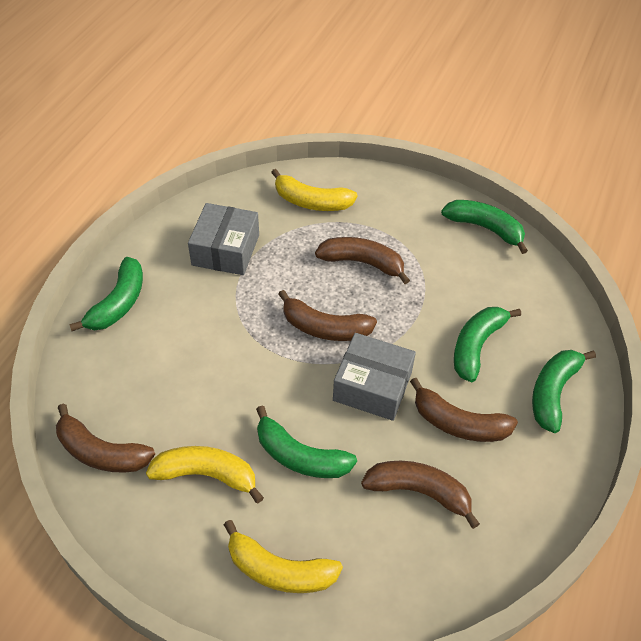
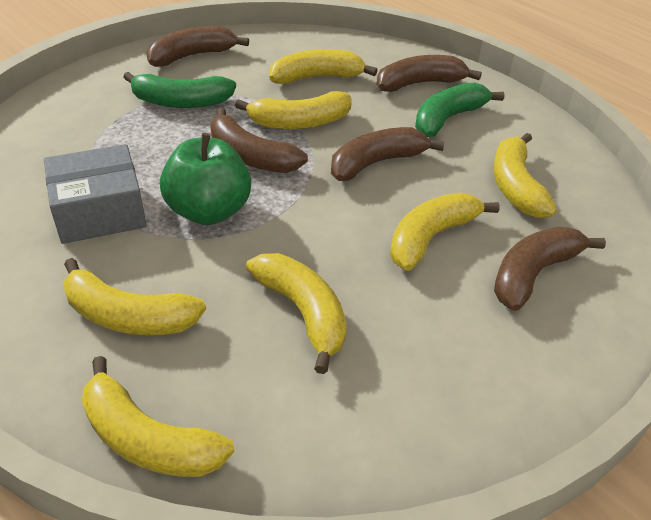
green apple: none = 0 -> [160,133,251,225] = 1
green banana: [69,257,143,331] [256,405,357,478] [441,200,528,254] [454,307,521,382] [532,350,596,433] = 5 -> [123,72,236,108] [415,82,505,137] = 2
grey box: [188,203,259,275] [333,333,416,421] = 2 -> [44,144,147,244] = 1
yellow banana: [146,446,264,503] [224,520,343,593] [271,169,358,211] = 3 -> [63,258,206,335] [82,356,234,477] [235,91,352,129] [246,253,347,374] [269,49,378,84] [390,193,500,271] [493,133,557,218] = 7

